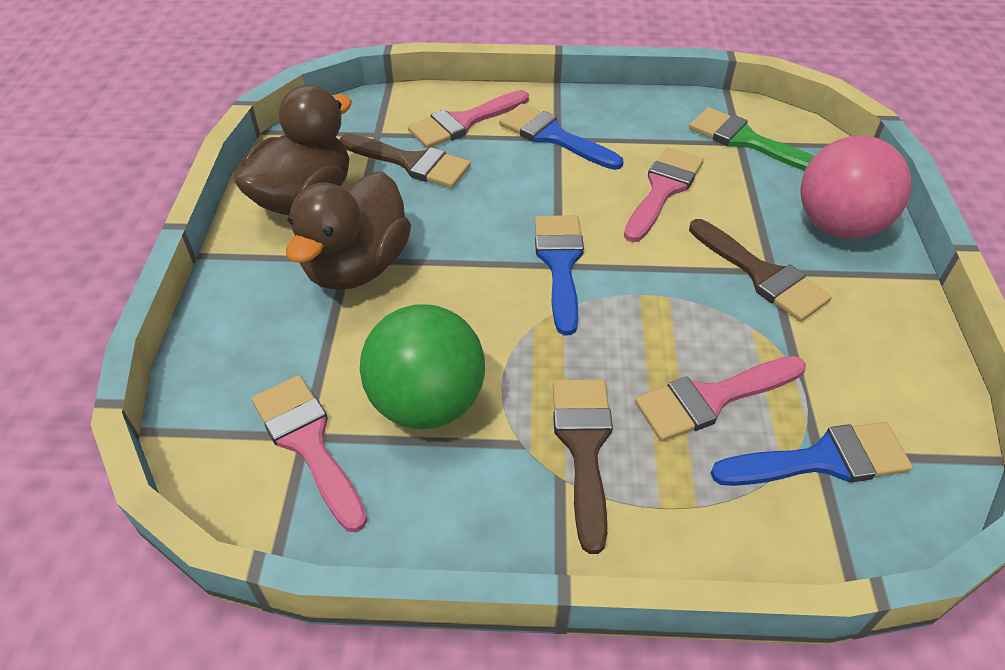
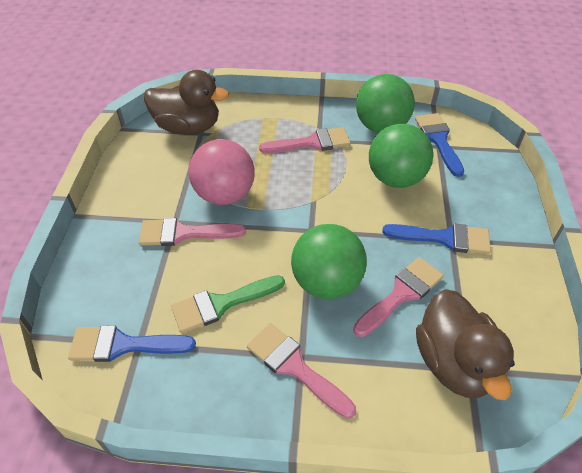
brown brush: [339,134,471,188] [553,379,613,554] [689,219,832,322] = 3 -> none = 0
green ball: [360,304,485,429] = 1 -> [291,224,367,299] [356,74,415,133] [369,124,433,188] = 3

